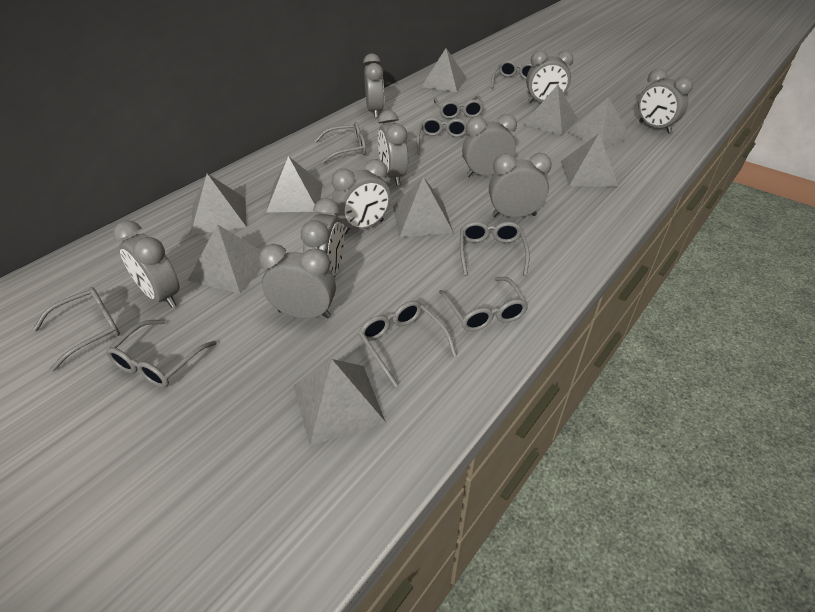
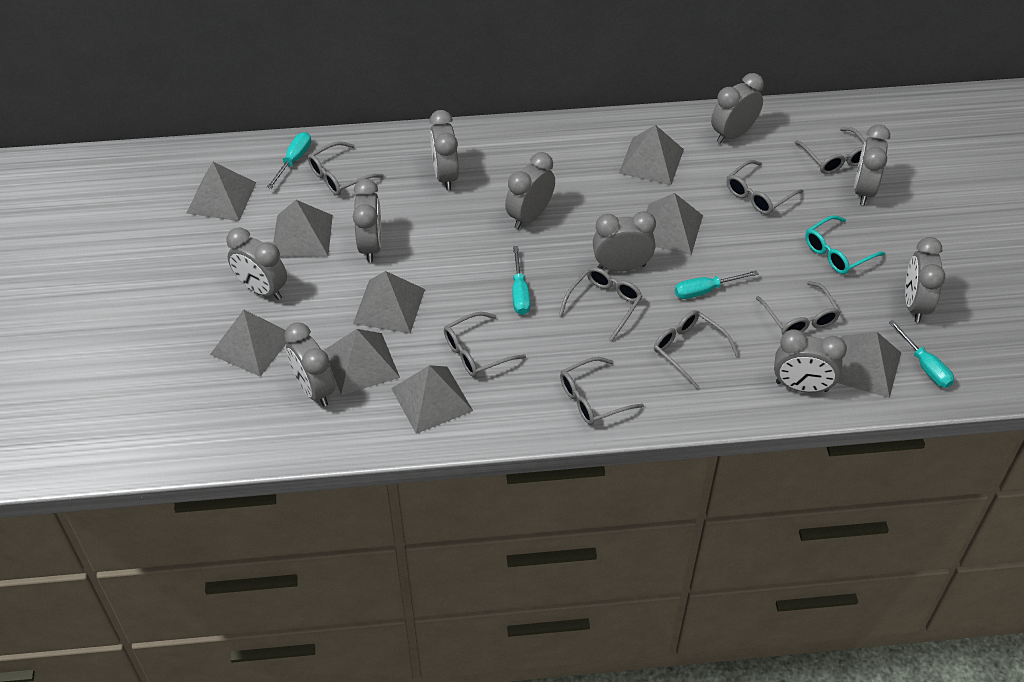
grey glasses: [33,287,120,372] [106,320,217,388] [315,122,366,164] [359,301,457,387] [416,117,467,157] [434,96,484,119] [439,277,529,331] [460,221,530,276] [491,60,532,94] = 9 -> [308,141,384,195] [444,312,526,377] [559,267,642,341] [560,357,644,425] [654,310,739,389] [726,160,803,215] [756,281,841,335] [794,127,866,174] = 8
turquoise glasses: none = 0 -> [805,215,885,274] = 1
turquoise screwdriver: none = 0 -> [267,132,311,189] [513,246,530,315] [675,270,758,299] [889,320,954,388] = 4

